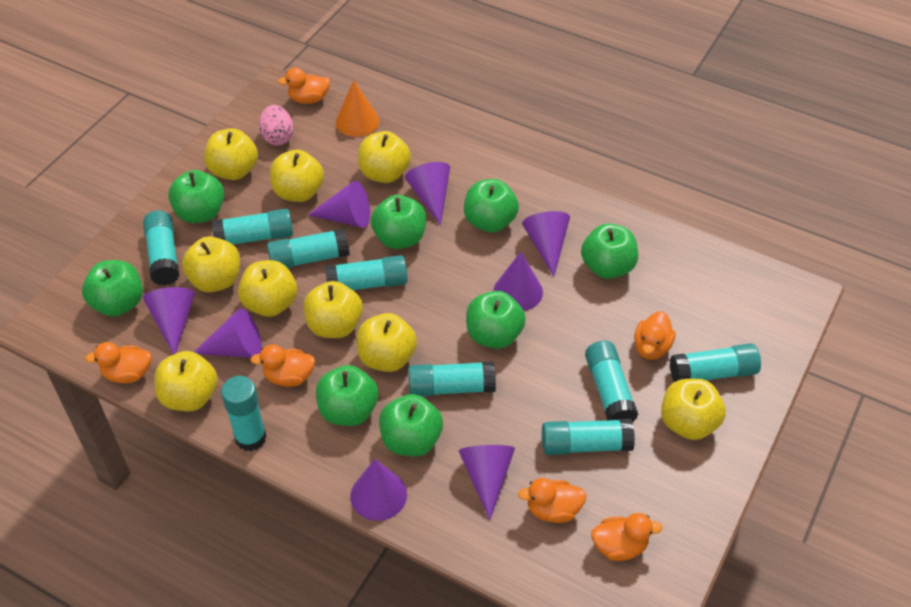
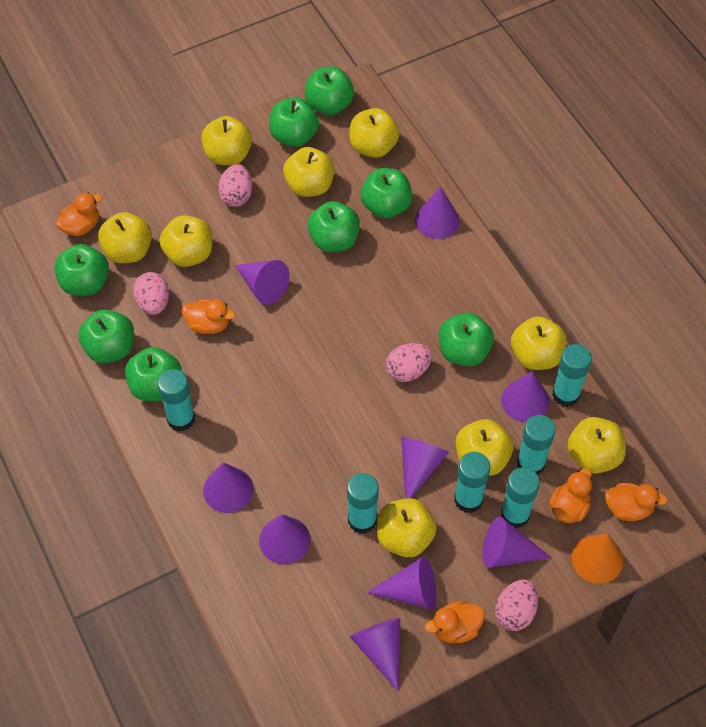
orange duck: [85,342,152,383] [250,344,315,387] [278,68,330,104] [518,478,586,523] [591,513,663,561] [634,311,675,360] = 6 -> [55,192,103,236] [182,299,236,334] [425,601,485,643] [549,468,592,523] [605,483,668,521] = 5
pink egg: [259,105,294,146] = 1 -> [133,272,169,315] [218,164,252,207] [386,343,432,382] [495,580,538,631] = 4
purple cone: [143,287,195,355] [194,308,262,358] [308,181,370,228] [350,459,407,521] [405,162,450,225] [459,445,515,520] [494,252,543,311] [522,211,570,276] = 8 -> [203,462,253,513] [235,260,290,305] [259,514,311,564] [350,618,400,691] [367,557,436,610] [401,437,449,499] [415,186,460,239] [482,517,551,568] [501,371,550,423] = 9
turquoise glue stick: [143,210,180,286] [212,209,293,245] [221,376,267,451] [267,228,349,268] [325,255,408,290] [408,361,496,397] [542,419,635,455] [585,341,639,422] [670,343,761,382] = 9 -> [157,369,195,432] [347,473,379,534] [454,452,490,513] [501,467,540,529] [517,415,556,475] [552,344,592,407] = 6

